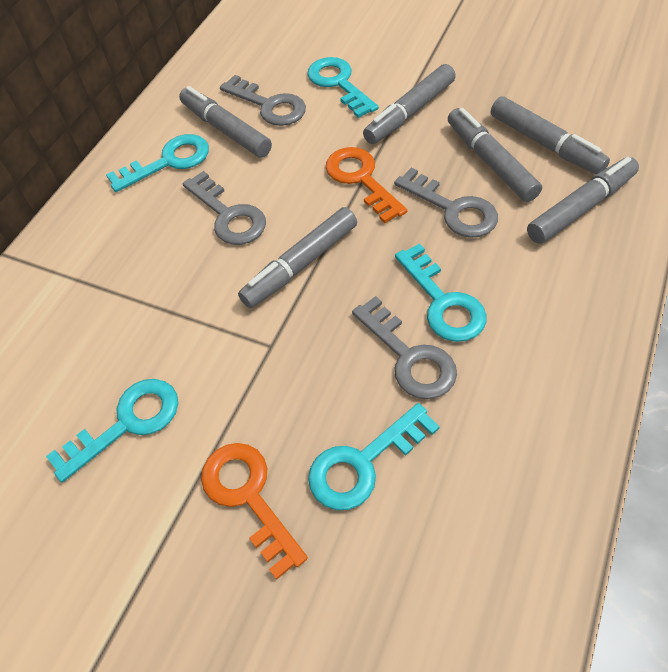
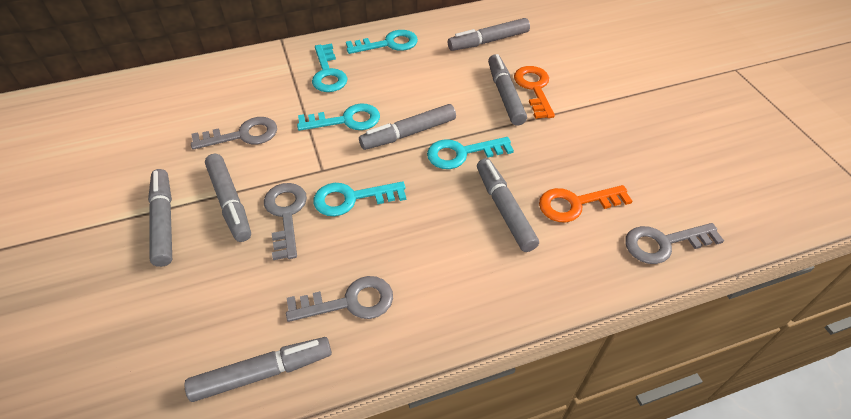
grey marker: [179,86,272,158] [238,207,357,308] [363,64,456,144] [448,108,542,202] [491,96,610,174] [527,157,639,244] = 6 -> [148,169,172,267] [184,337,332,402] [205,154,251,242] [359,104,456,150] [448,18,530,51] [477,158,539,252] [488,54,527,126] = 7

